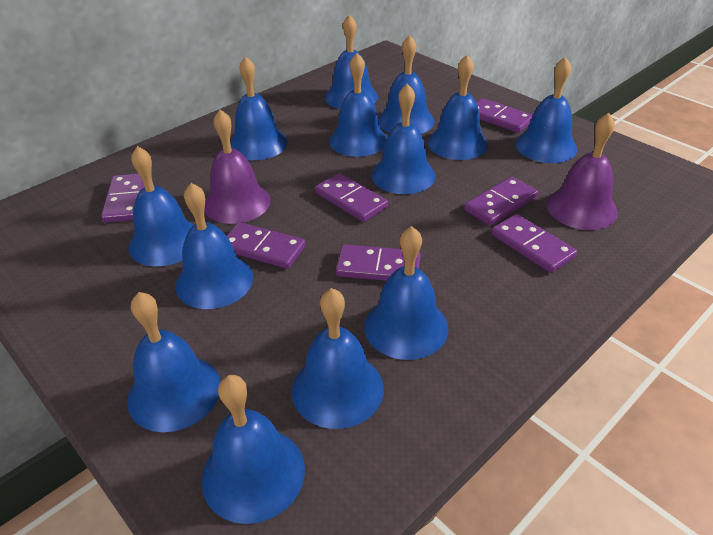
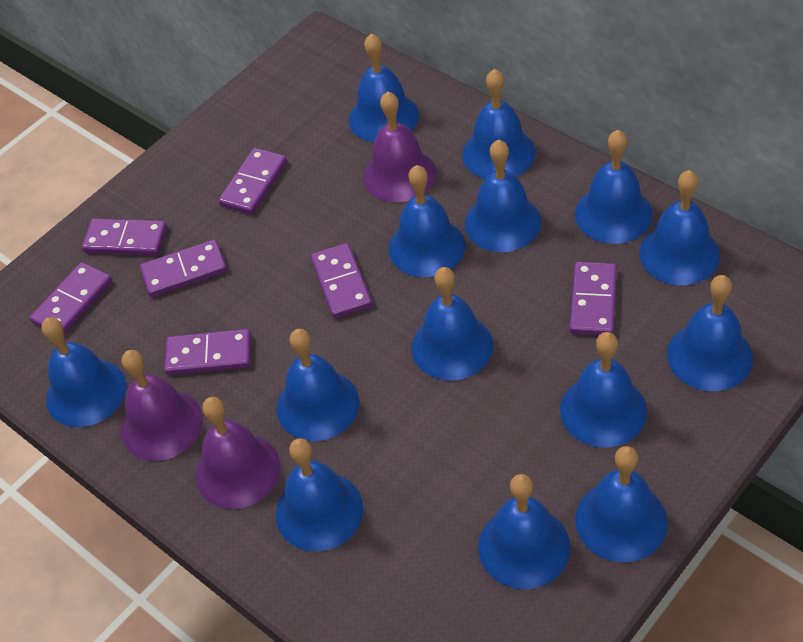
blue bell: [127,292,220,432] [129,146,194,266] [175,183,253,309] [201,375,305,524] [230,56,288,160] [292,288,384,429] [325,14,378,109] [329,53,387,157] [364,226,449,360] [372,84,436,194] [378,35,435,134] [428,55,488,160] [515,57,577,163] = 13 -> [41,317,126,427] [276,438,363,552] [277,329,359,441] [349,33,419,142] [389,165,465,277] [412,267,493,380] [462,69,536,179] [465,139,541,252] [479,474,570,589] [560,332,647,448] [575,130,653,244] [575,446,668,563] [639,170,720,285] [667,275,753,391] = 14
purple bell: [204,110,271,224] [546,113,618,230] = 2 -> [121,350,203,461] [196,397,280,509] [363,92,436,202] = 3

